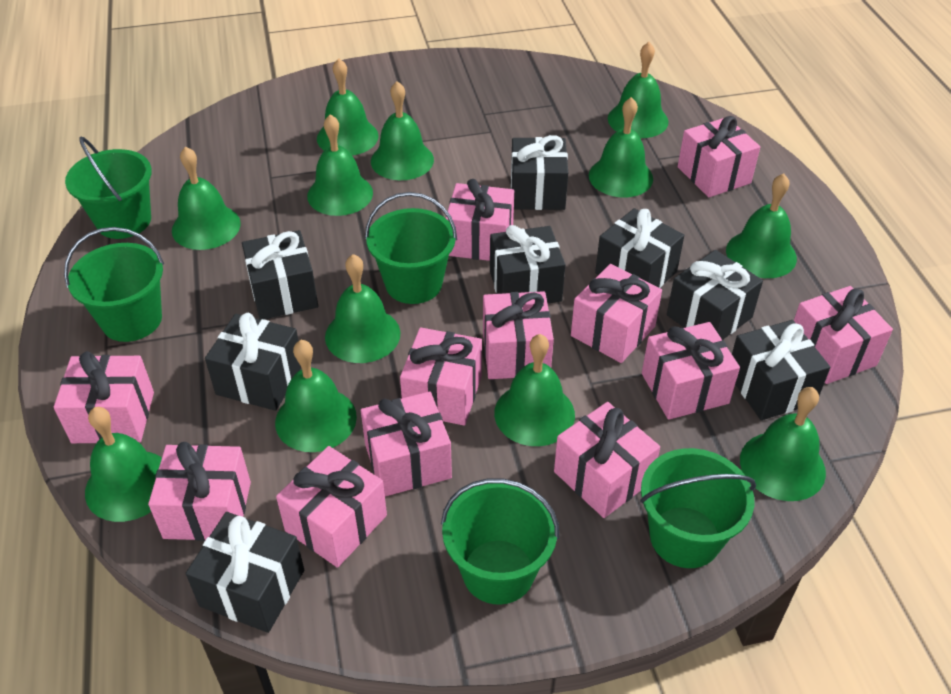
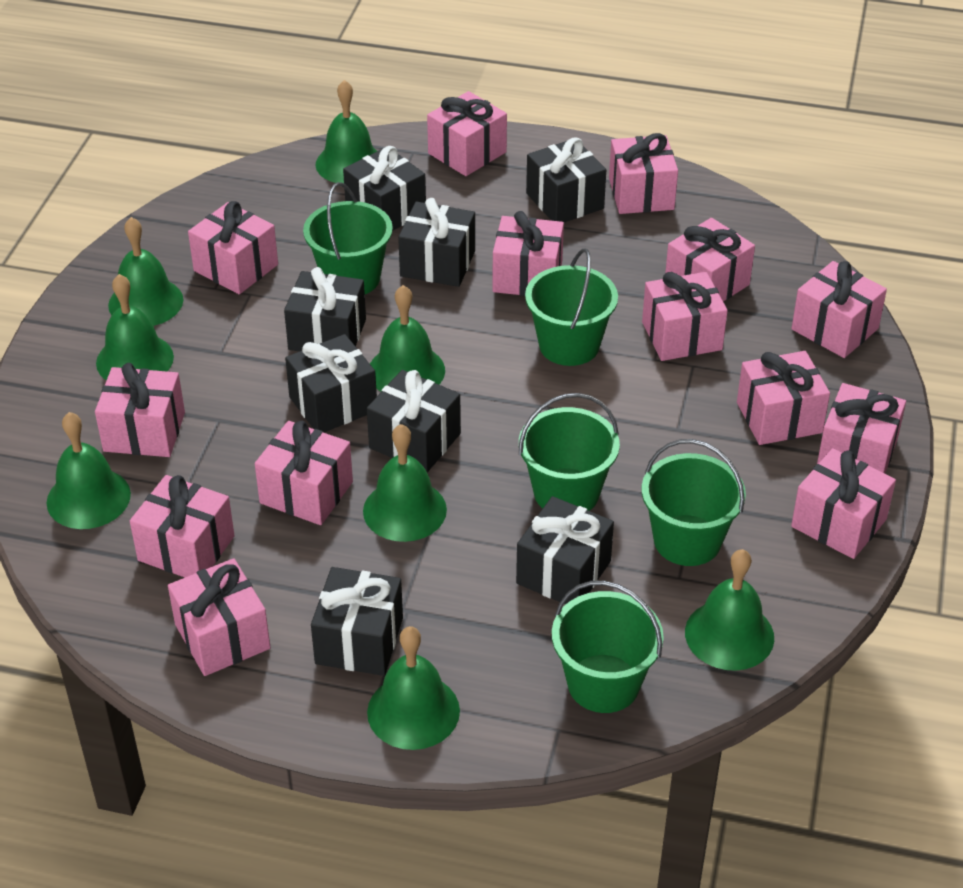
green bell: [85,407,162,522] [172,146,241,250] [275,340,357,452] [307,114,373,216] [317,58,379,155] [325,254,400,363] [371,81,434,180] [494,334,575,446] [589,97,653,197] [608,42,668,138] [726,174,797,278] [740,387,826,501] = 12 -> [46,412,131,529] [96,274,174,380] [108,217,183,326] [315,80,377,183] [363,424,447,542] [367,626,460,750] [370,285,445,392] [685,549,774,671] = 8
pink gift: [54,351,154,443] [148,442,251,541] [276,446,387,568] [361,391,452,496] [400,327,482,426] [446,179,514,261] [483,291,554,379] [554,402,660,518] [571,264,662,363] [642,322,740,420] [678,116,760,198] [794,286,893,384] = 12 -> [95,363,185,457] [130,475,235,577] [168,558,271,676] [188,201,278,294] [255,421,353,525] [427,91,507,176] [492,211,564,296] [609,133,678,214] [642,272,728,361] [665,218,755,302] [737,351,830,445] [791,261,887,358] [791,448,896,559] [817,383,906,473] = 14

